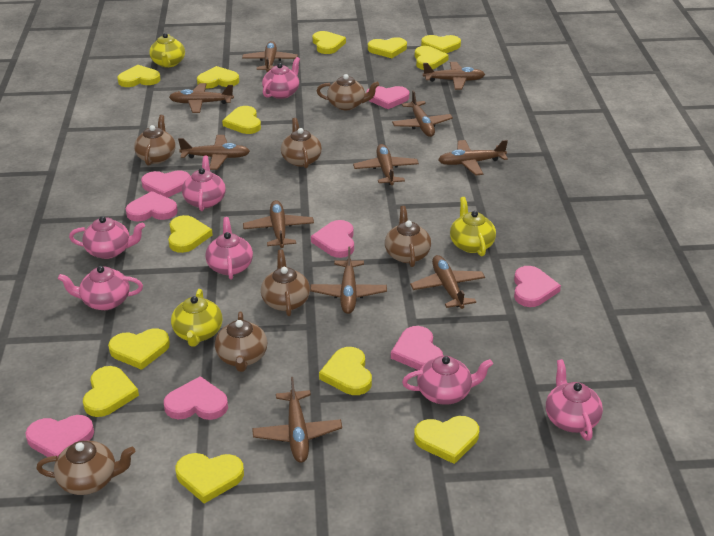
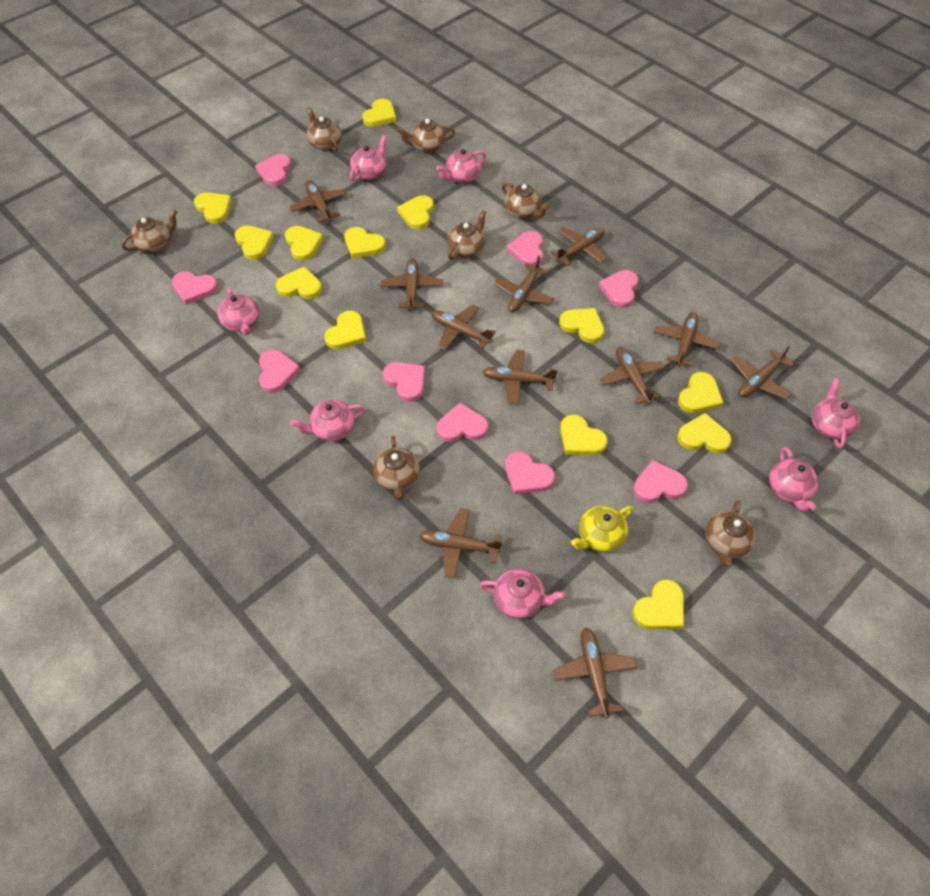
pink heart: [26,415,94,458] [125,191,178,221] [141,170,190,198] [164,376,228,420] [311,220,354,258] [366,86,409,109] [391,326,443,370] [514,266,561,307] = 8 -> [171,271,218,305] [255,154,291,186] [259,350,301,393] [383,362,425,402] [437,403,488,442] [505,452,555,495] [507,231,543,266] [599,270,638,308] [633,460,688,503] = 9
yellow teapot: [149,33,185,67] [171,289,222,347] [450,197,496,256] = 3 -> [571,506,633,552] = 1

